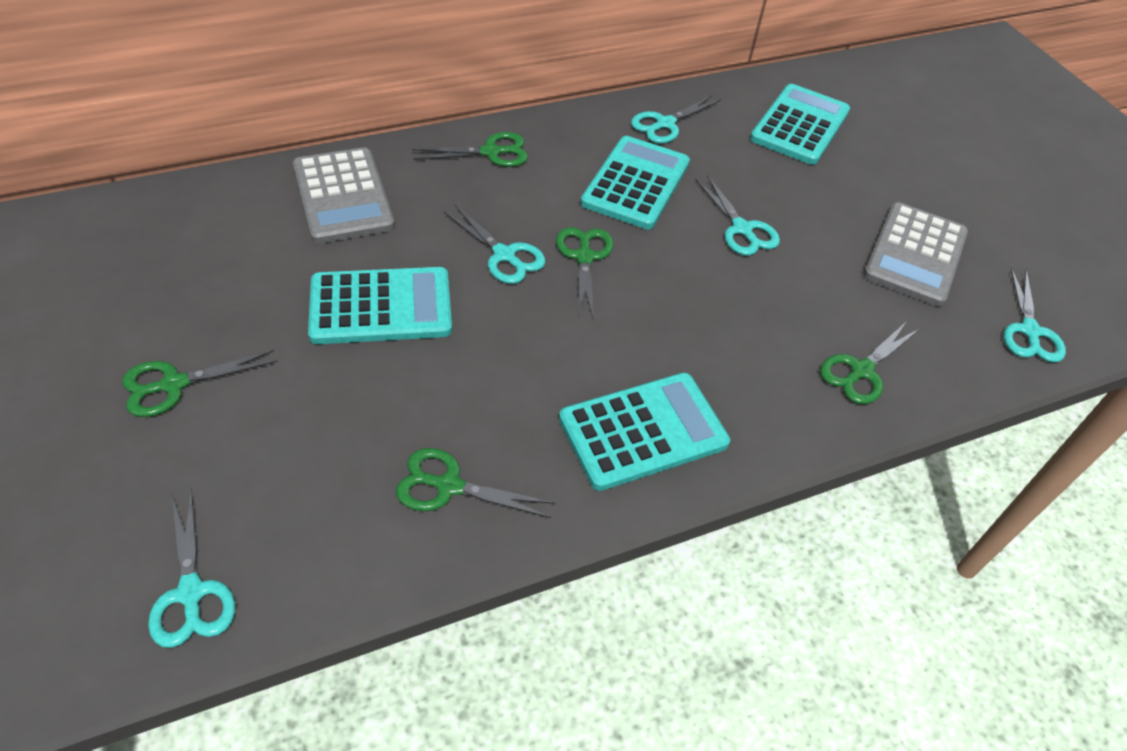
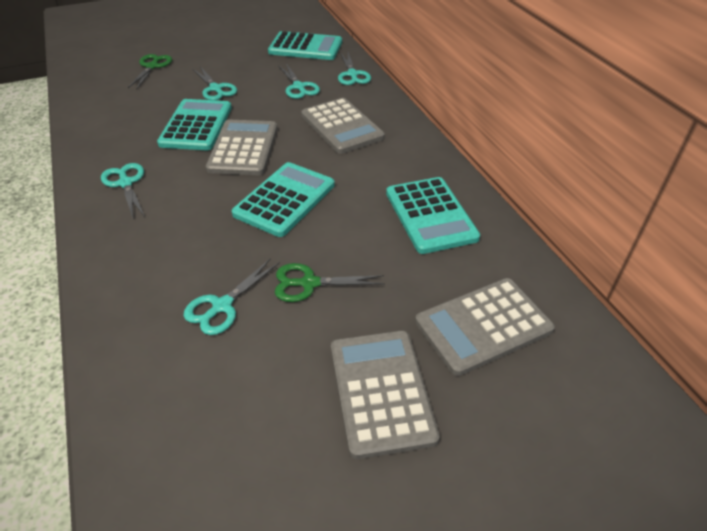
green scissors: [122,350,278,417] [396,448,556,518] [412,132,528,167] [556,227,614,321] [820,321,920,404] = 5 -> [128,54,172,90] [275,263,385,302] = 2
grey calculator: [293,147,395,244] [863,202,968,307] = 2 -> [206,119,278,175] [301,98,385,154] [331,330,440,459] [415,278,555,376] = 4

